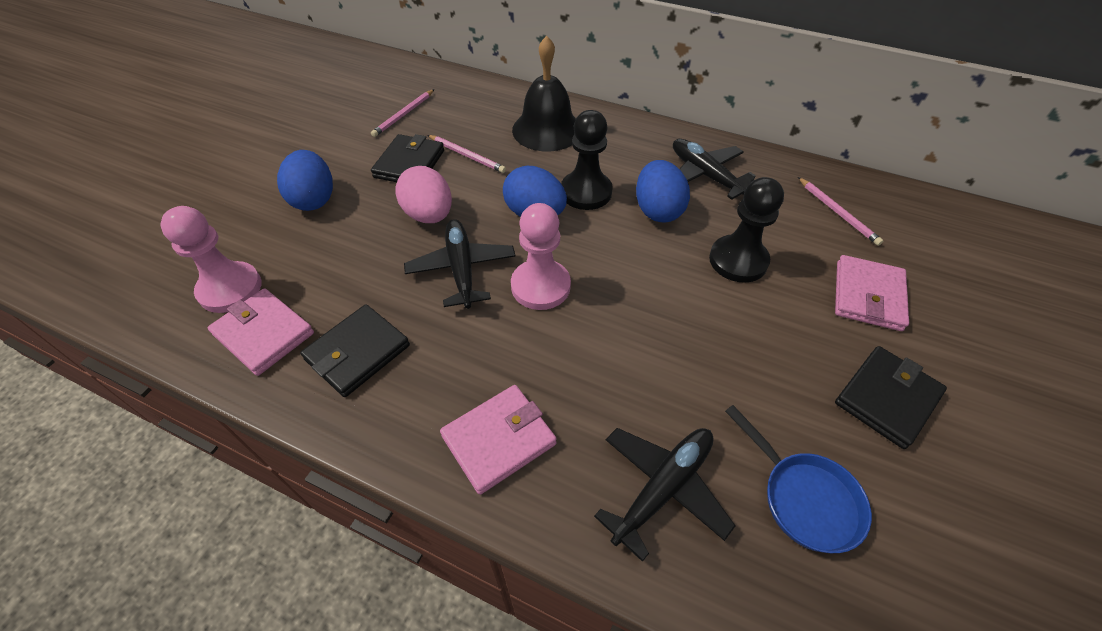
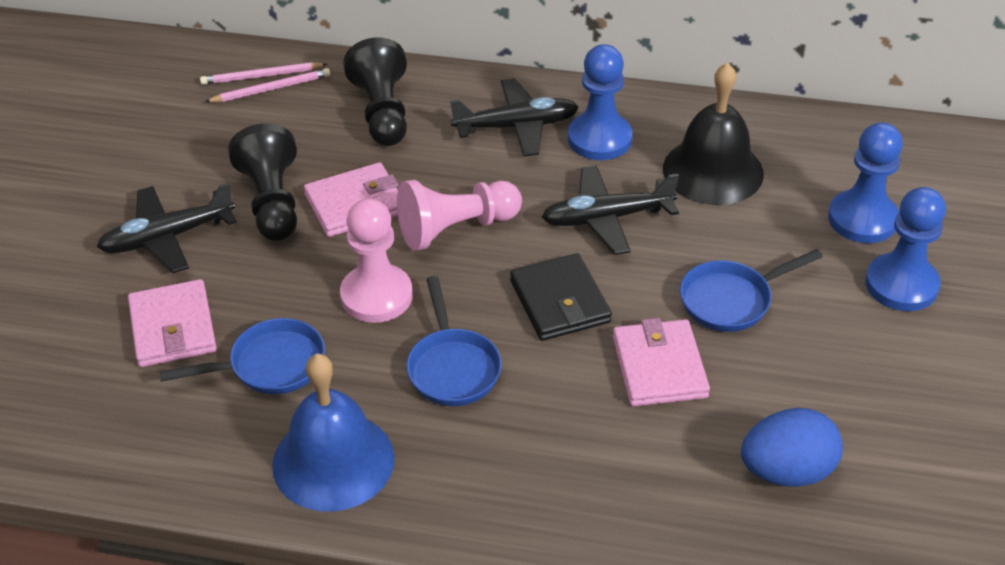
black wallet: [300,304,410,397] [371,134,444,182] [835,346,947,449] = 3 -> [510,253,612,341] = 1
blue bell: none = 0 -> [272,354,395,512] = 1
blue egg: [277,150,333,211] [503,166,567,217] [636,160,690,222] = 3 -> [741,408,843,487] = 1
blue pan: [725,405,872,553] = 1 -> [159,318,325,395] [406,276,502,406] [680,249,823,332] = 3
blue pawn: none = 0 -> [568,44,633,160] [828,123,903,243] [865,187,946,311] = 3
pink egg: [395,166,452,223] = 1 -> none = 0
pink pencil: [371,89,434,137] [428,135,506,173] [798,177,883,246] = 3 -> [200,62,327,85] [205,68,330,102] = 2

